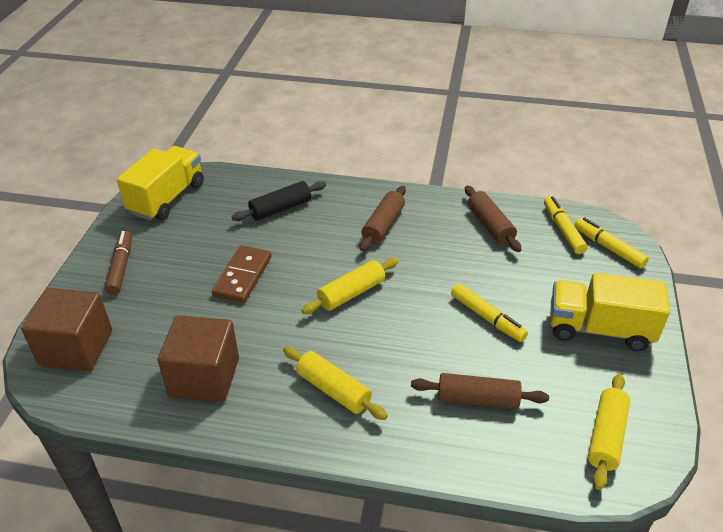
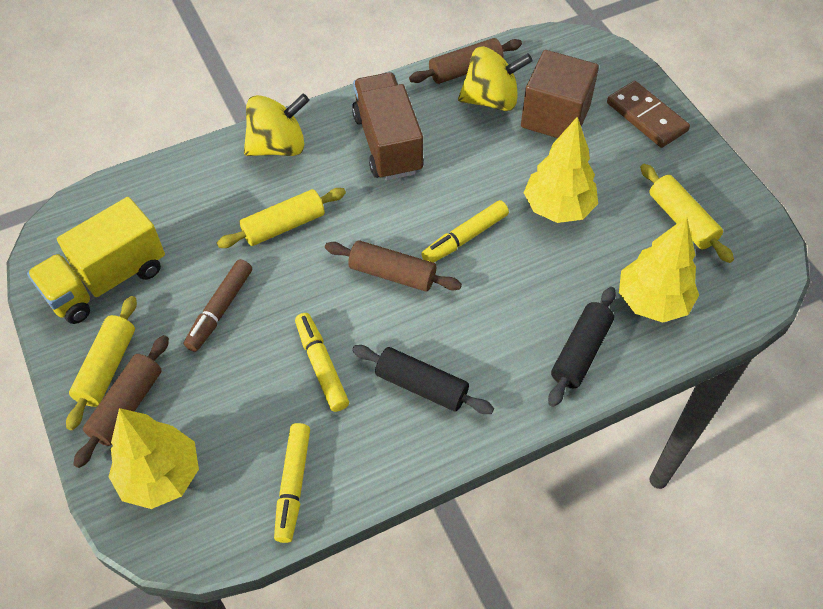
black rolling pin: [232,181,326,221] = 1 -> [352,345,494,414] [548,287,616,407] = 2
brown cube: [21,288,112,371] [157,315,239,402] = 2 -> [521,50,599,138] = 1
brown truck: none = 0 -> [352,72,424,181] = 1
yellow spinning top: none = 0 -> [244,94,309,156] [458,46,533,111] = 2
yellow tree: none = 0 -> [108,408,199,509] [524,117,598,223] [619,217,699,323] = 3
yellow truck: [117,146,204,221] [550,273,670,351] = 2 -> [27,197,165,324] = 1

